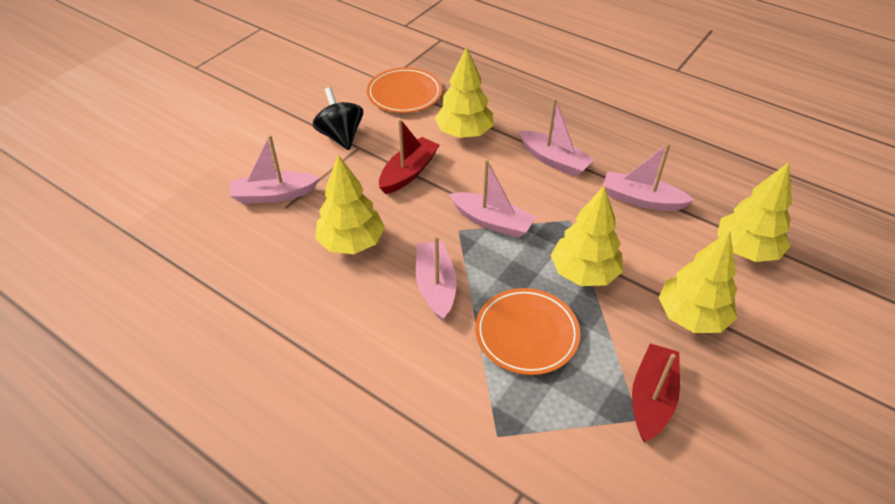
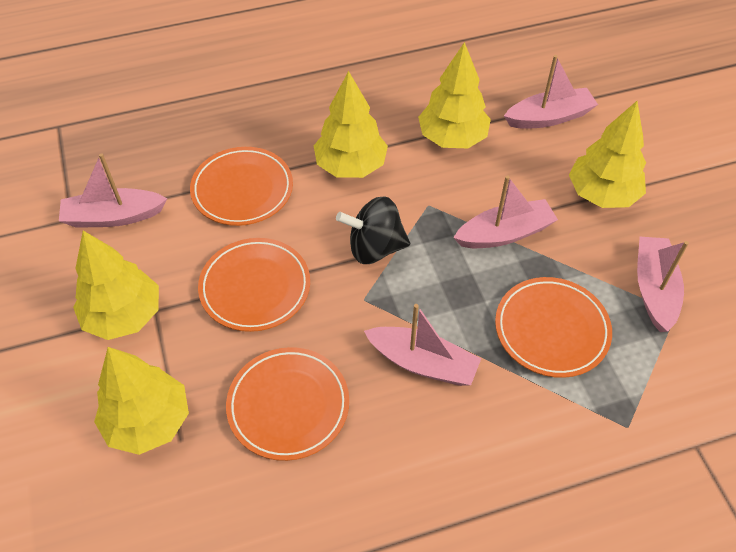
orange plate: [367,68,442,113] [475,288,580,375] = 2 -> [190,147,293,226] [198,238,310,332] [226,347,349,461] [495,277,612,378] = 4
red boat: [379,119,439,194] [632,343,680,442] = 2 -> none = 0

